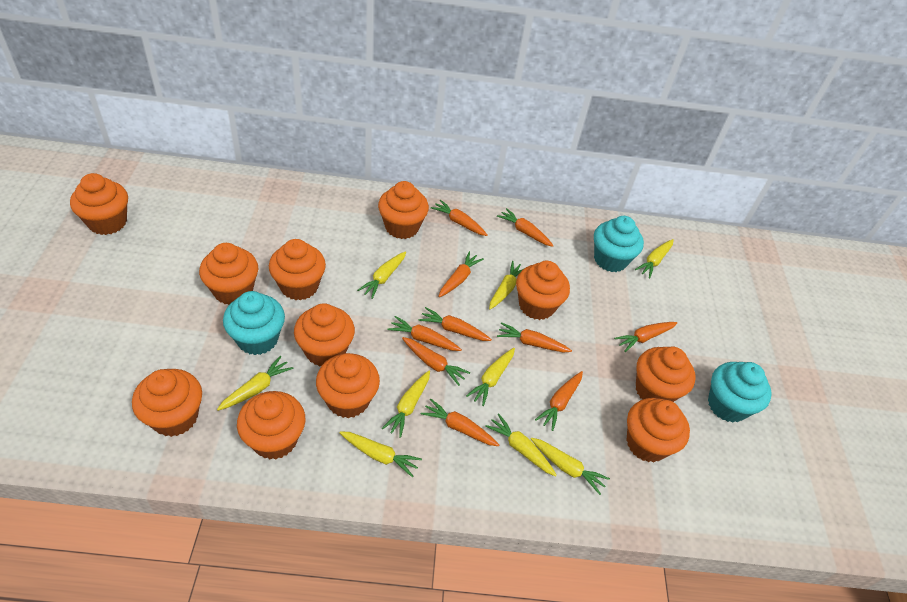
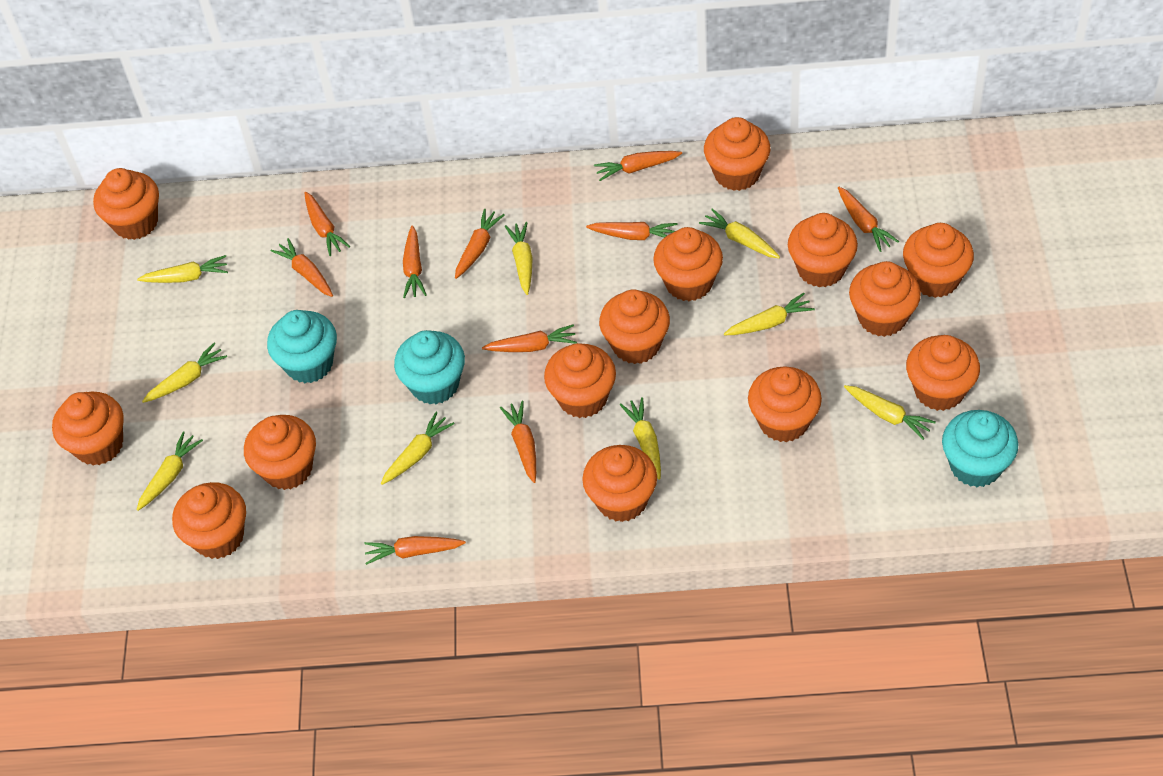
orange cupcake: [70,173,128,235] [132,369,202,437] [199,243,258,305] [237,391,305,459] [269,239,326,301] [294,303,355,367] [316,353,380,418] [378,181,429,239] [516,261,570,320] [626,398,690,462] [636,346,695,402] = 11 -> [52,392,124,466] [93,168,159,240] [172,482,246,559] [244,415,316,490] [544,343,616,418] [582,445,657,522] [599,289,670,364] [653,227,723,302] [704,117,770,191] [748,367,822,442] [788,213,858,288] [849,261,921,337] [903,223,974,298] [906,335,980,411] = 14

